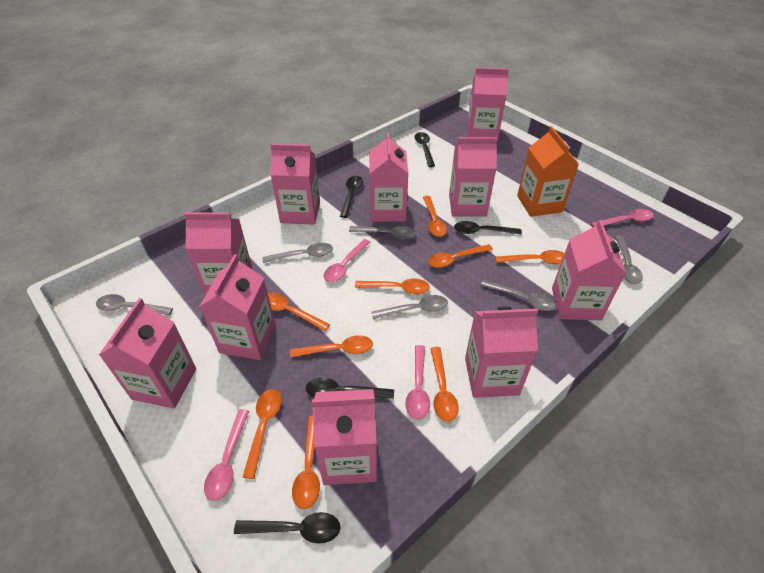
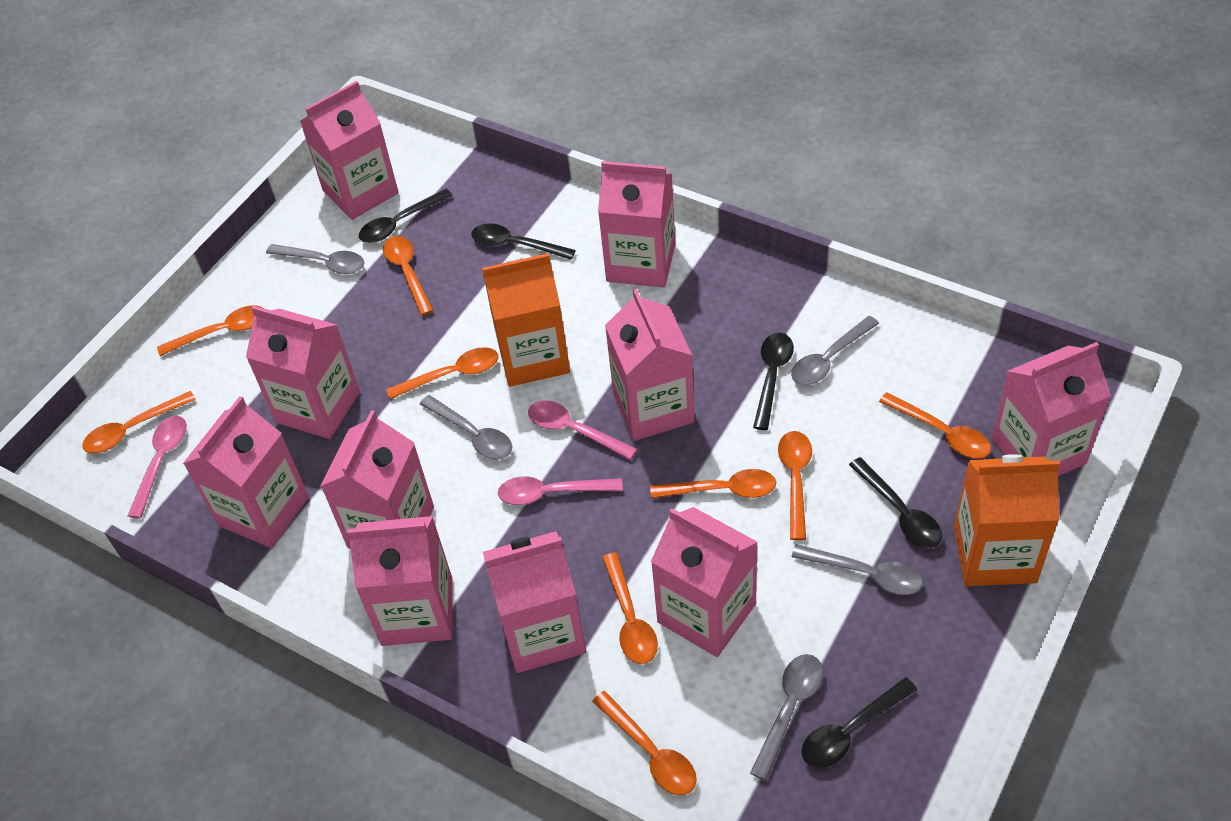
grey spoon: [96,294,173,315] [262,243,333,263] [349,226,416,240] [372,295,448,319] [480,280,556,311] [615,236,643,284] = 6 -> [266,244,364,274] [420,395,512,460] [750,654,823,781] [791,316,879,385] [792,544,923,595] = 5
orange carton: [517,126,579,217] = 1 -> [483,253,570,387] [954,454,1060,586] = 2
pink spoon: [204,409,249,501] [324,239,371,282] [405,345,430,419] [590,209,654,227] = 4 -> [128,416,187,519] [498,476,623,505] [528,400,637,460] = 3

